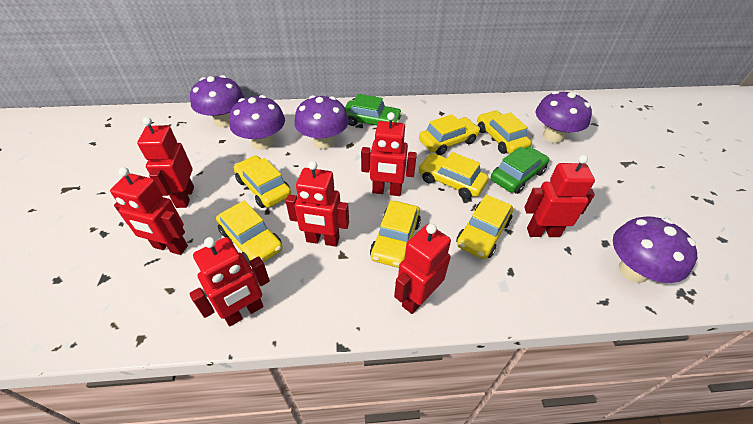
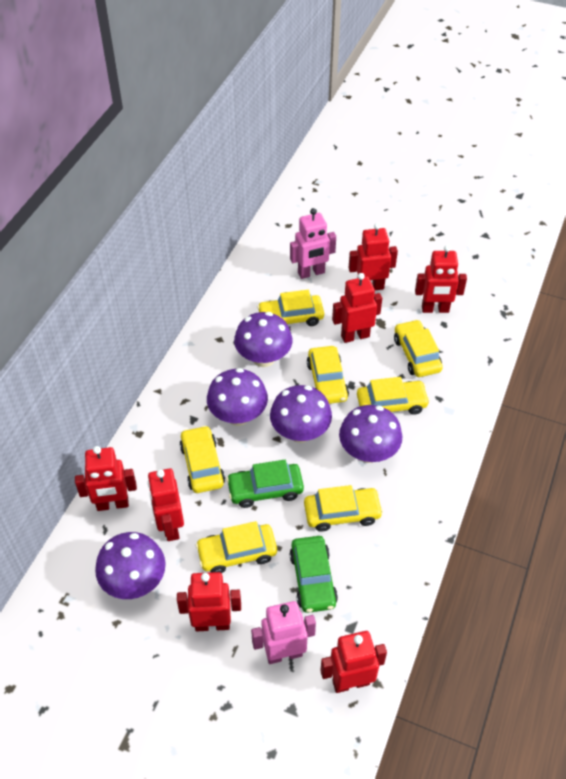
pink robot: none = 0 -> [251,601,316,664] [290,208,336,279] = 2

